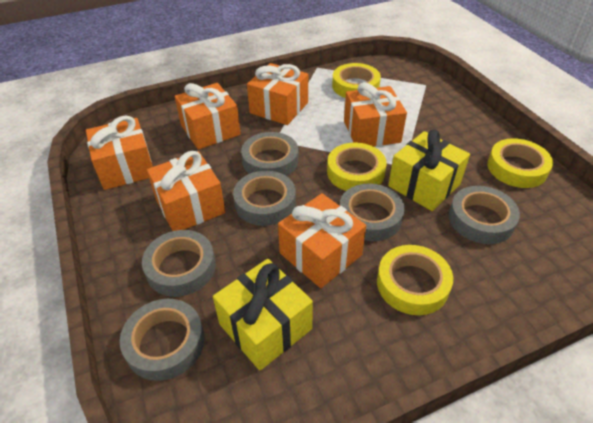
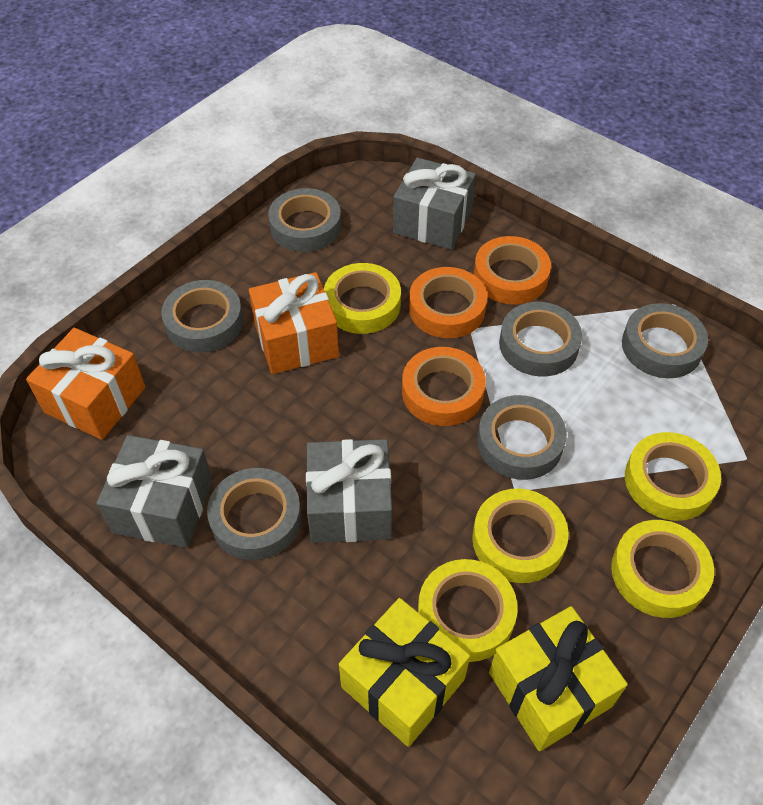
grey gift: none = 0 -> [97,435,213,548] [306,439,392,543] [393,158,476,250] = 3
orange gift: [86,115,153,190] [147,151,225,231] [175,83,241,150] [247,63,308,125] [278,193,366,288] [344,82,407,147] = 6 -> [26,328,146,440] [249,272,339,374] = 2
orange tape: none = 0 -> [402,347,486,426] [409,267,487,338] [474,236,551,305] = 3
yellow tape: [327,143,387,191] [332,63,381,98] [377,245,453,315] [487,138,553,188] = 4 -> [324,263,401,334] [418,559,518,662] [472,488,569,583] [611,520,714,618] [625,432,721,521] = 5

